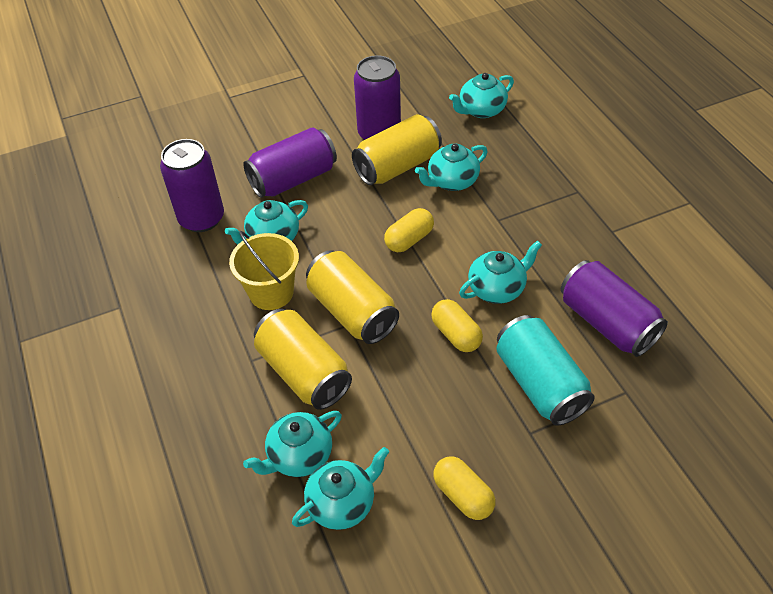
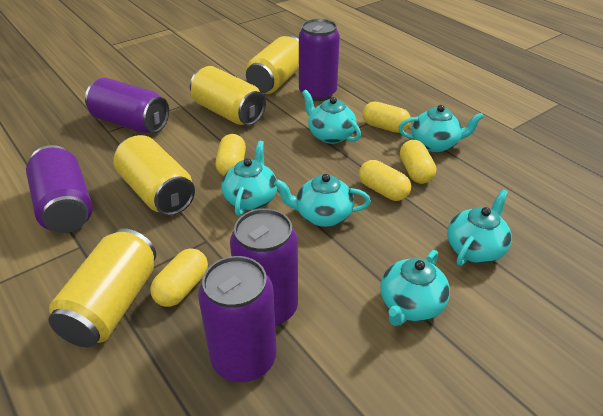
purple can: [160,139,224,232] [243,127,337,198] [354,56,401,140] [561,260,668,357] = 4 -> [26,145,93,233] [85,78,169,134] [198,256,277,382] [230,209,298,326] [299,19,340,101] = 5
turquoise can: [496,315,595,425] = 1 -> none = 0
yellow bucket: [229,231,299,310] = 1 -> none = 0
yellow can: [254,309,352,410] [306,250,399,344] [352,114,442,185] = 3 -> [49,228,156,347] [113,135,195,216] [190,66,266,126] [246,36,299,94] = 4
yellow capsule: [384,208,434,252] [431,299,483,352] [433,456,495,520] = 3 -> [150,249,208,307] [216,134,246,176] [359,160,411,201] [363,102,411,133] [400,140,436,184] = 5

